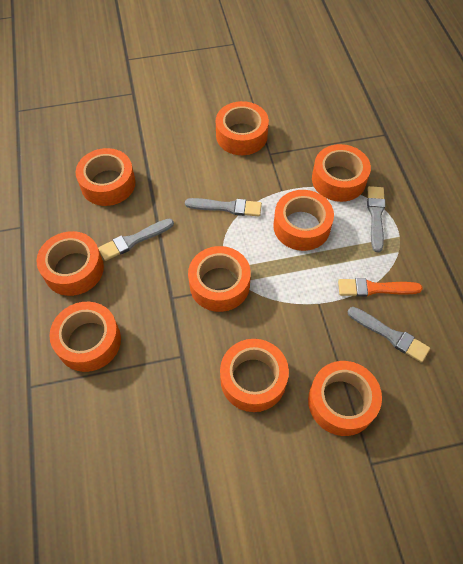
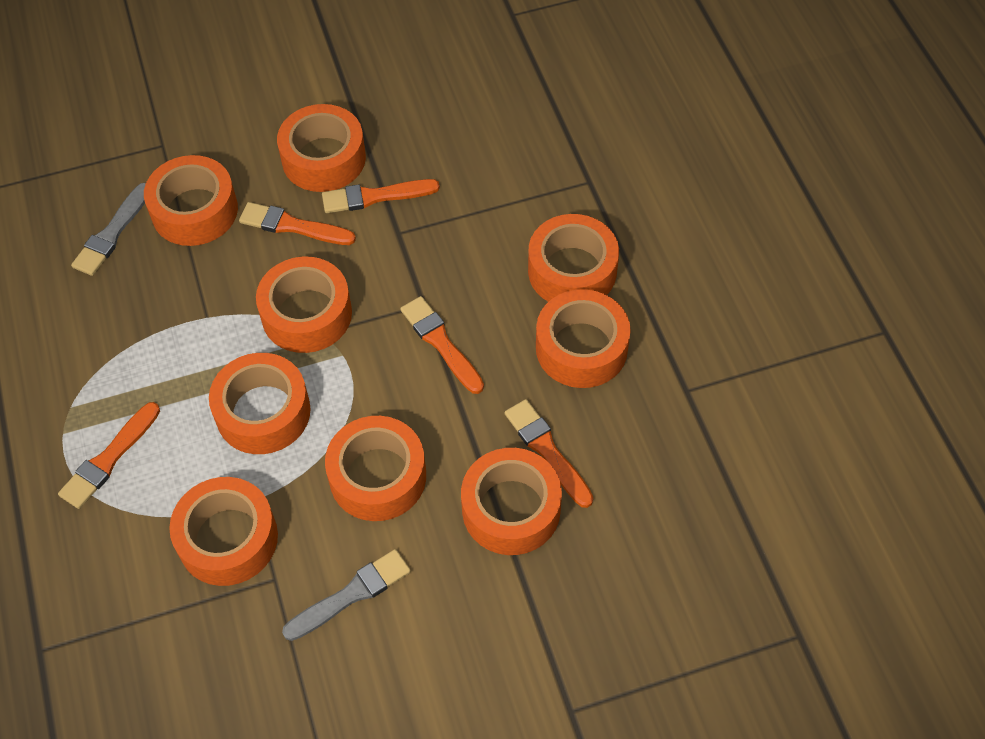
grey brush: [98,219,174,261] [185,198,262,216] [348,307,430,363] [367,186,386,252] = 4 -> [71,183,146,276] [282,549,411,641] = 2
orange brush: [338,278,423,297] = 1 -> [58,402,160,509] [239,202,356,245] [322,179,440,213] [400,296,484,394] [504,399,593,508] = 5

